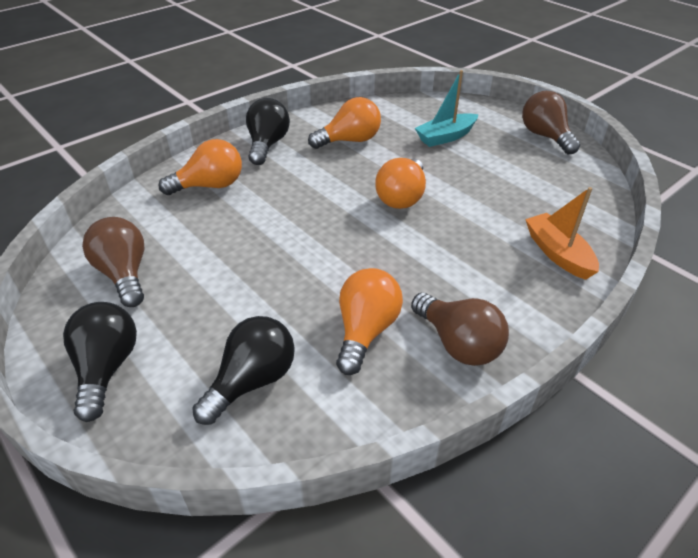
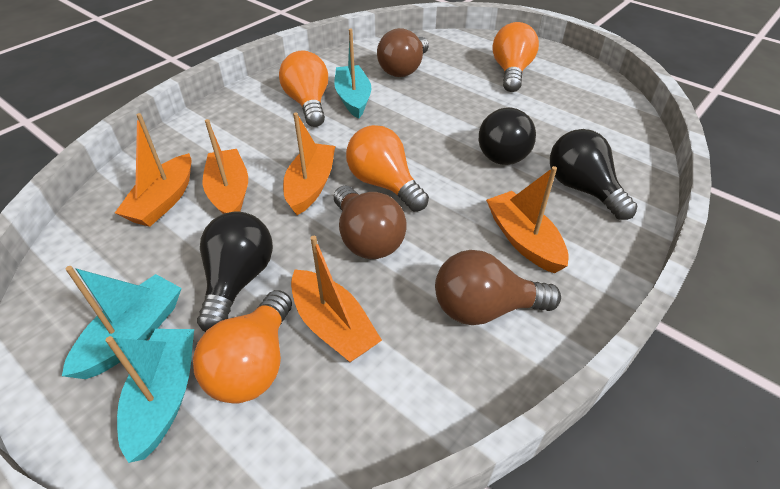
orange boat: [525,187,599,280] = 1 -> [115,113,192,227] [203,119,248,214] [283,112,335,215] [291,236,382,362] [486,166,569,273] = 5
turquoise boat: [415,70,478,147] = 1 -> [62,266,182,379] [105,329,194,463] [334,29,371,119] = 3

